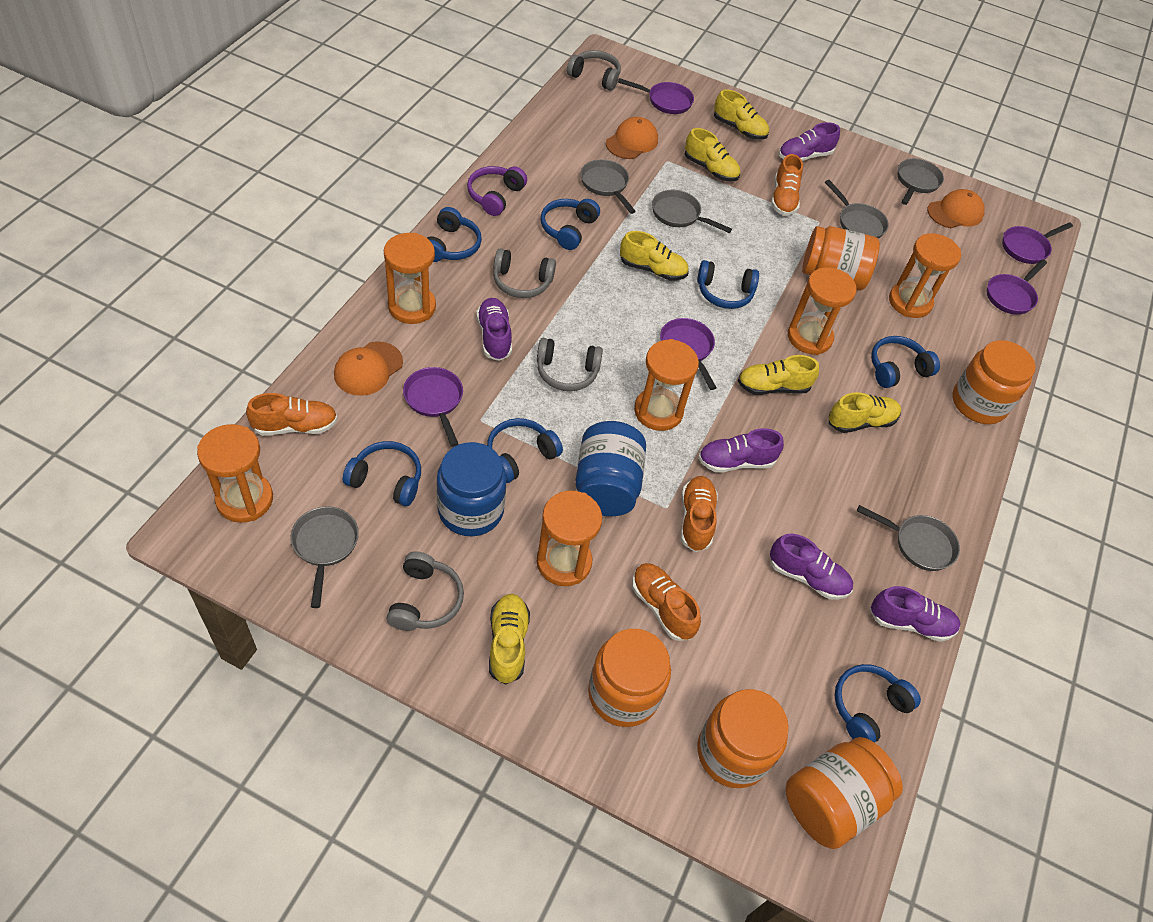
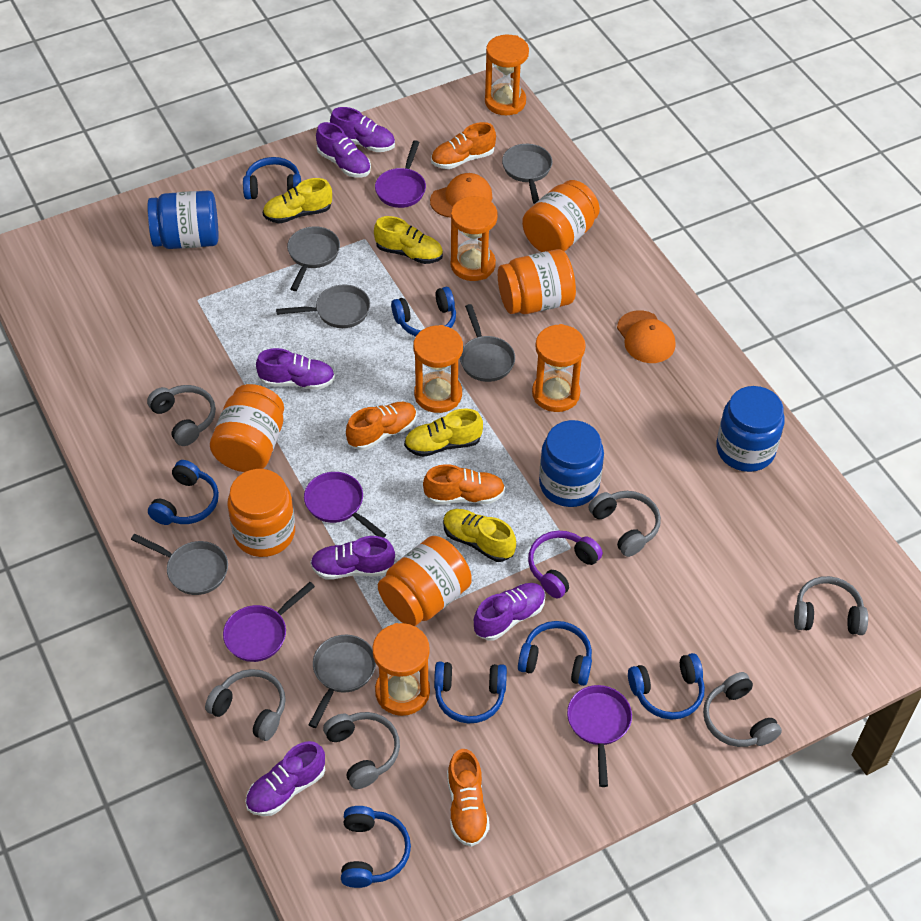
blue jar: [436,442,507,536] [575,421,646,516] = 2 -> [147,191,219,249] [539,420,604,507] [716,386,785,472] = 3
grey headphones: [386,551,464,631] [493,248,556,298] [537,338,603,391] [567,50,621,91] = 4 -> [147,385,216,446] [205,669,286,741] [323,712,400,789] [588,491,661,557] [703,672,782,747] [794,576,868,635] = 6
orange cap: [334,341,403,396] [606,117,658,159] [927,189,985,228] = 3 -> [430,173,493,218] [617,310,676,363] = 2
orange hourglass: [197,424,273,523] [384,233,436,324] [537,490,602,586] [634,339,699,431] [788,267,856,355] [889,233,961,318] = 6 -> [372,623,430,716] [413,325,463,413] [451,196,498,281] [485,34,529,115] [532,324,586,412] = 5
purple pan: [403,367,463,447] [618,78,694,114] [660,318,717,390] [987,259,1047,315] [1002,222,1073,264] = 5 -> [223,582,315,662] [304,472,386,538] [375,140,426,208] [567,685,632,787] = 4
purple shoe: [476,298,512,361] [698,428,784,473] [770,534,853,600] [779,122,840,162] [870,586,961,642] = 5 -> [245,741,325,816] [256,348,335,390] [310,536,395,580] [316,122,371,178] [330,107,395,152] [474,583,546,641] = 6
yellow shoe: [489,594,530,685] [620,231,689,281] [685,128,740,181] [714,89,769,140] [738,355,819,395] [829,392,901,433] = 6 -> [263,178,332,223] [374,216,443,264] [404,408,483,457] [443,509,516,562] = 4

